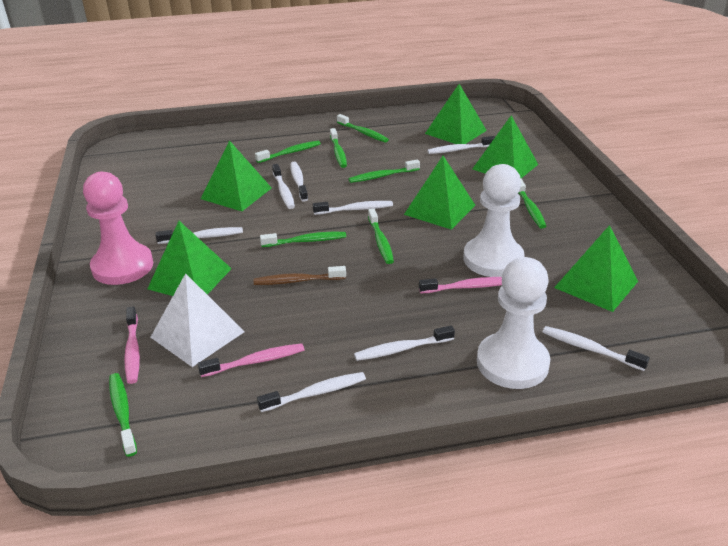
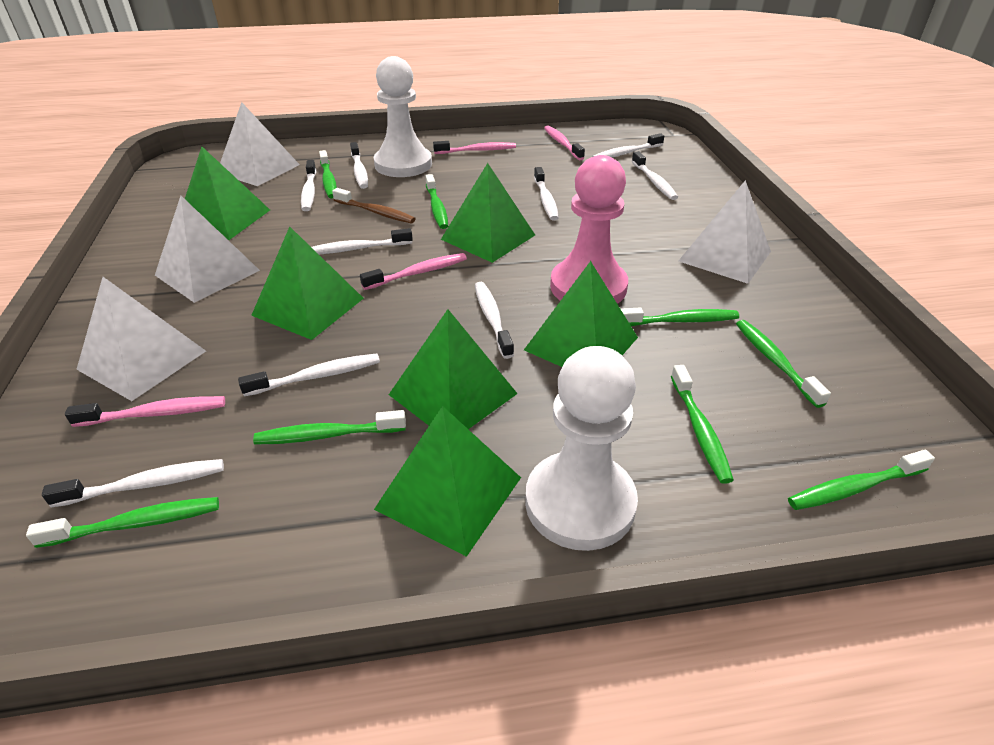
pink toothbrush: [124,306,140,384] [198,343,304,377] [419,277,502,293] = 3 -> [65,396,225,427] [360,253,467,290] [433,141,516,154] [544,126,585,160] = 4
white pyramid: [150,273,244,367] = 1 -> [76,277,206,401] [155,196,260,303] [220,102,300,186] [679,180,771,284] = 4
white toothbrush: [156,227,243,244] [257,372,366,412] [272,164,295,209] [290,162,308,202] [313,201,393,215] [354,325,455,361] [427,136,495,154] [543,326,650,371] = 8 -> [42,459,224,507] [238,354,380,396] [301,160,316,211] [311,228,413,254] [350,142,368,189] [475,282,514,359] [534,167,559,221] [592,133,664,158] [632,151,678,200] = 9

